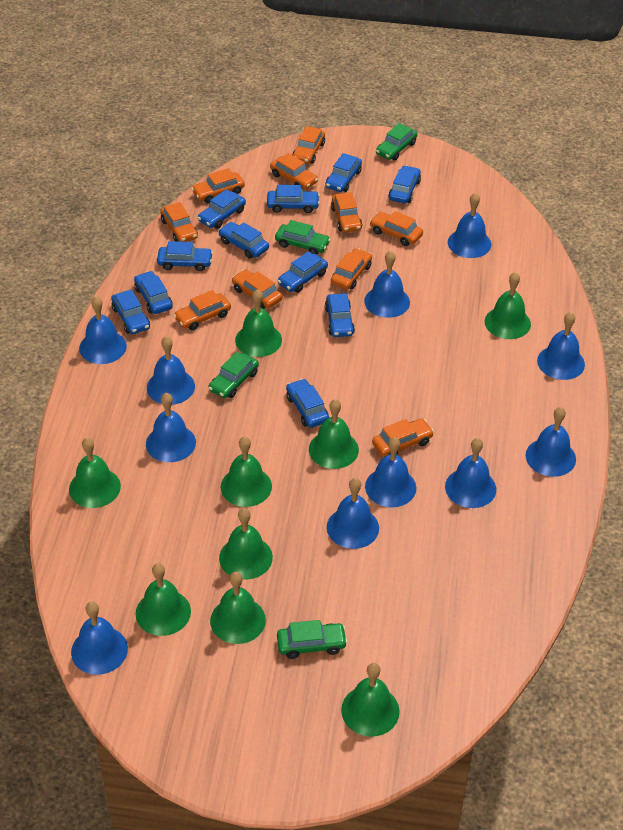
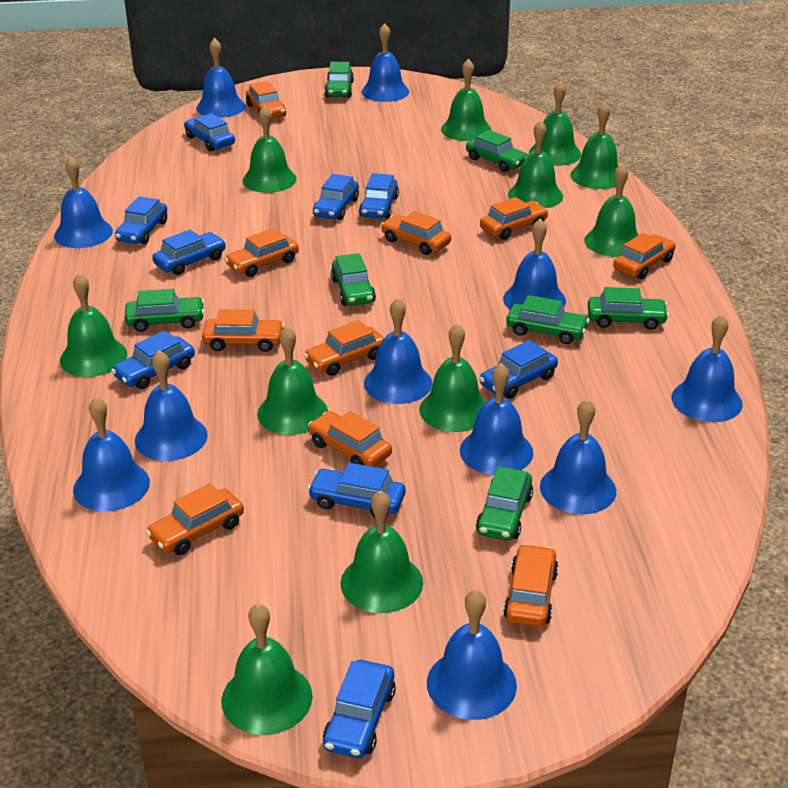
blue car: [111,289,150,334] [134,271,173,314] [157,241,213,271] [198,189,246,229] [218,222,269,259] [267,185,320,213] [278,251,328,293] [286,379,329,428] [325,153,362,192] [325,293,355,337] [388,165,421,203] = 11 -> [111,331,195,389] [115,196,167,244] [152,230,226,275] [184,113,235,151] [308,463,405,517] [313,174,359,220] [323,660,396,758] [359,173,399,219] [479,340,558,399] = 9
green bell: [69,438,121,508] [136,563,191,636] [210,572,266,644] [219,508,273,580] [221,437,272,507] [235,289,282,357] [309,399,359,469] [341,663,400,737] [485,272,531,339] = 9 -> [60,273,127,377] [221,604,313,735] [242,105,297,193] [257,326,328,435] [340,490,423,613] [419,323,486,432] [441,59,491,141] [508,120,563,208] [529,81,581,166] [570,102,619,189] [584,163,639,257] = 11
green car: [208,352,259,398] [275,220,331,254] [277,620,348,659] [376,123,417,161] = 4 -> [124,289,204,332] [325,62,354,98] [331,253,376,306] [466,130,528,172] [476,466,533,541] [506,295,589,344] [588,287,669,330] = 7

